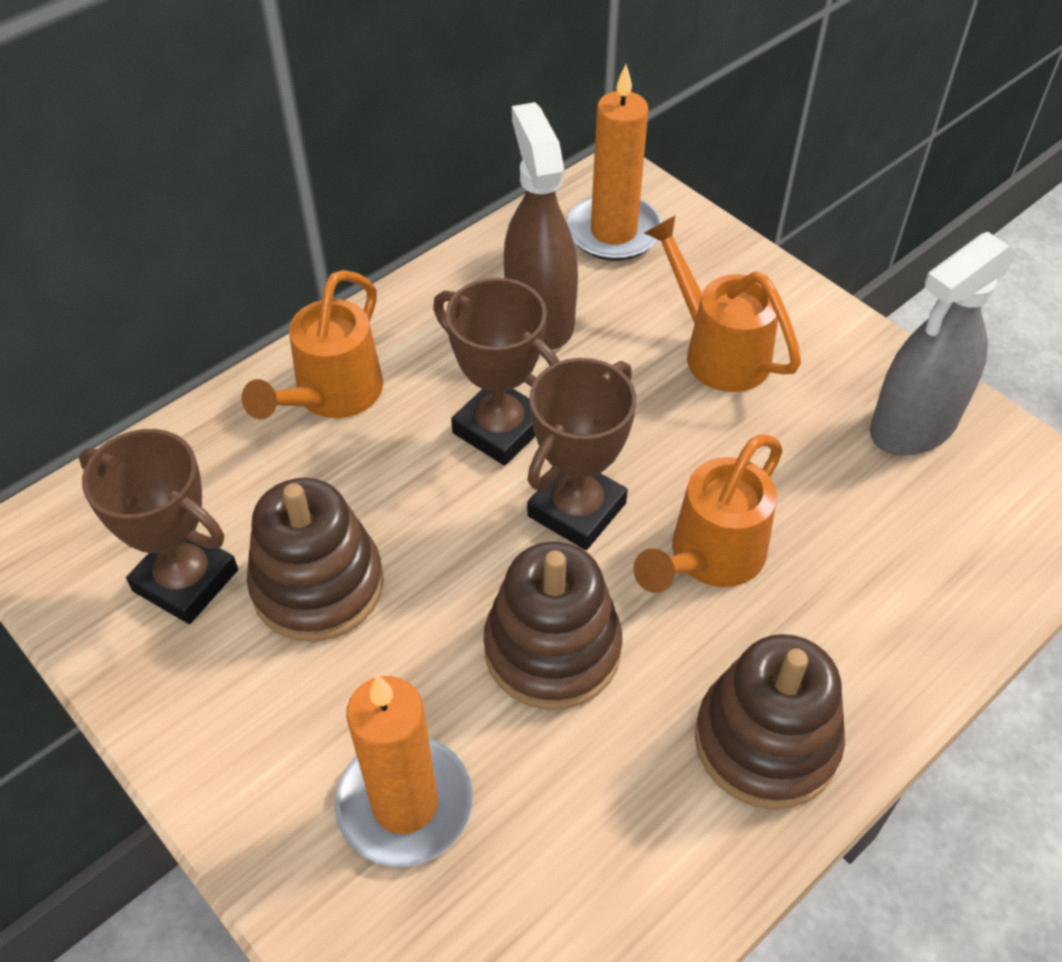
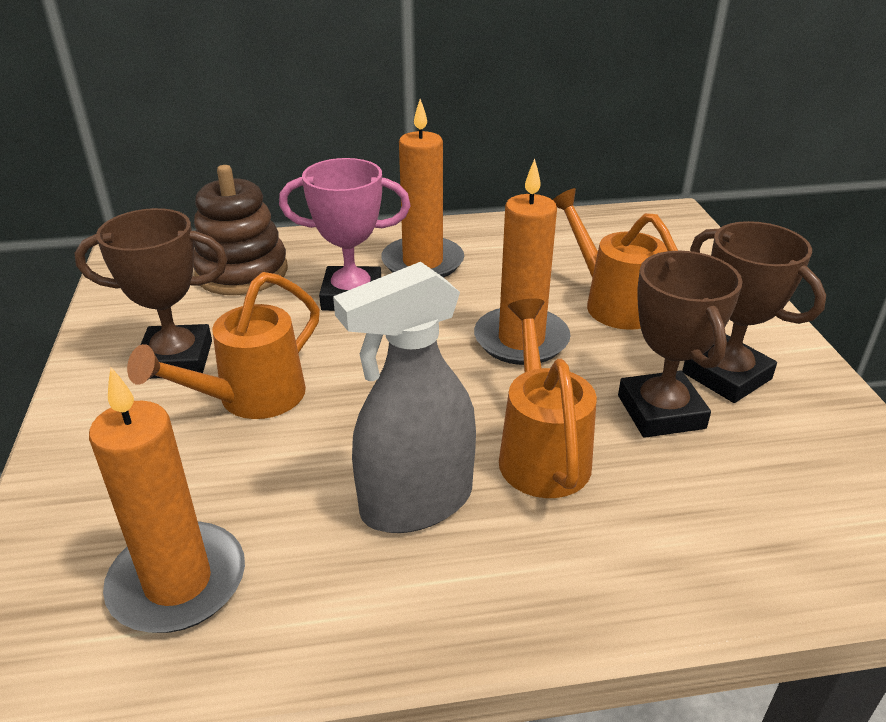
brown spray bottle: [504,102,578,350] = 1 -> none = 0
brown stacking toy: [247,478,384,642] [483,542,622,710] [695,634,845,809] = 3 -> [193,165,288,295] = 1
orange candle: [335,675,473,867] [566,64,662,261] = 2 -> [89,367,245,633] [381,99,464,278] [474,159,571,365] = 3
pink trophy: none = 0 -> [279,158,410,311] = 1

